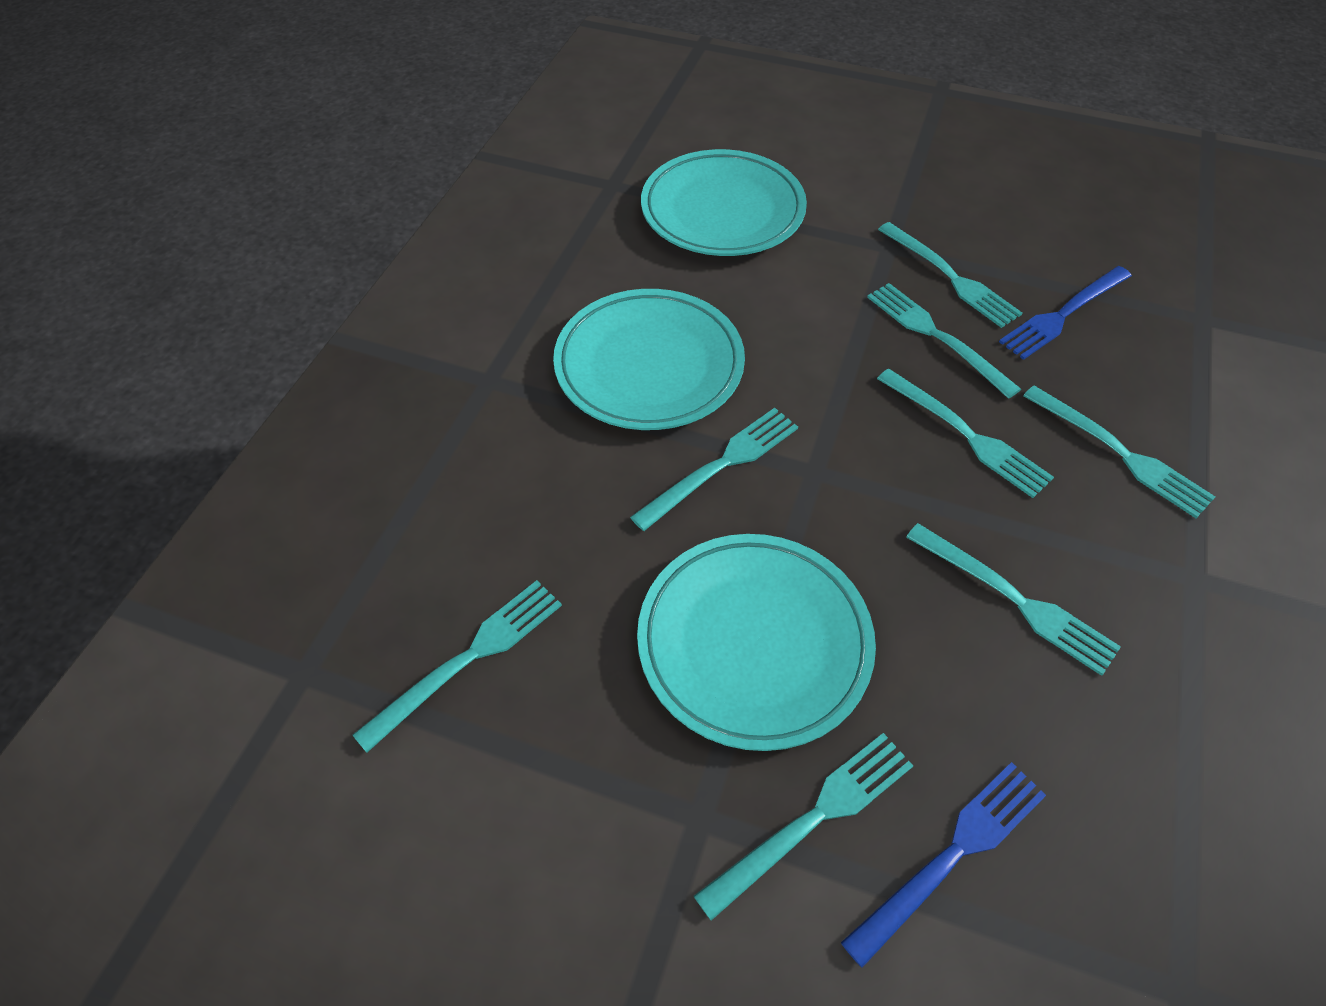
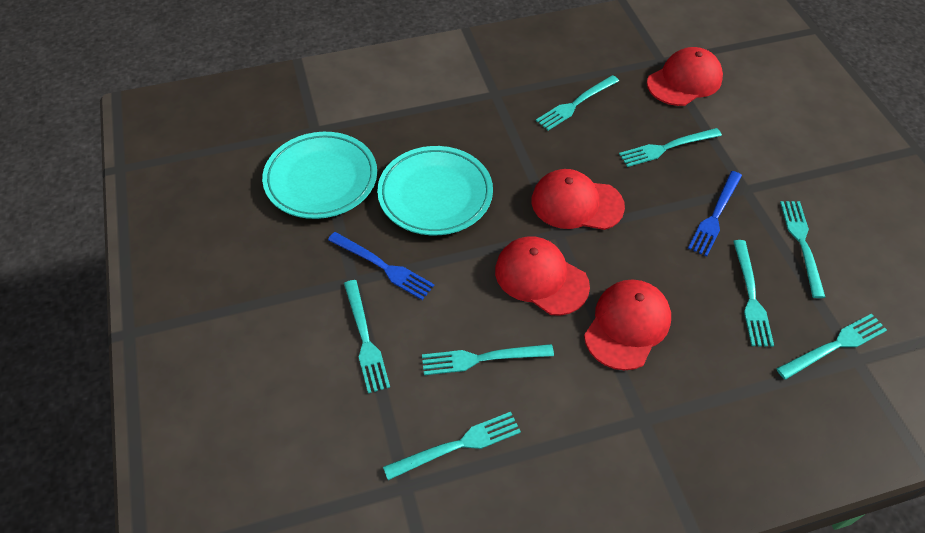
red cap: none = 0 -> [495,236,590,316] [532,169,625,230] [584,279,671,370] [647,47,723,106] = 4
turquoise plate: [553,289,745,430] [637,534,876,751] [641,149,807,256] = 3 -> [262,132,377,219] [377,146,493,235] = 2

